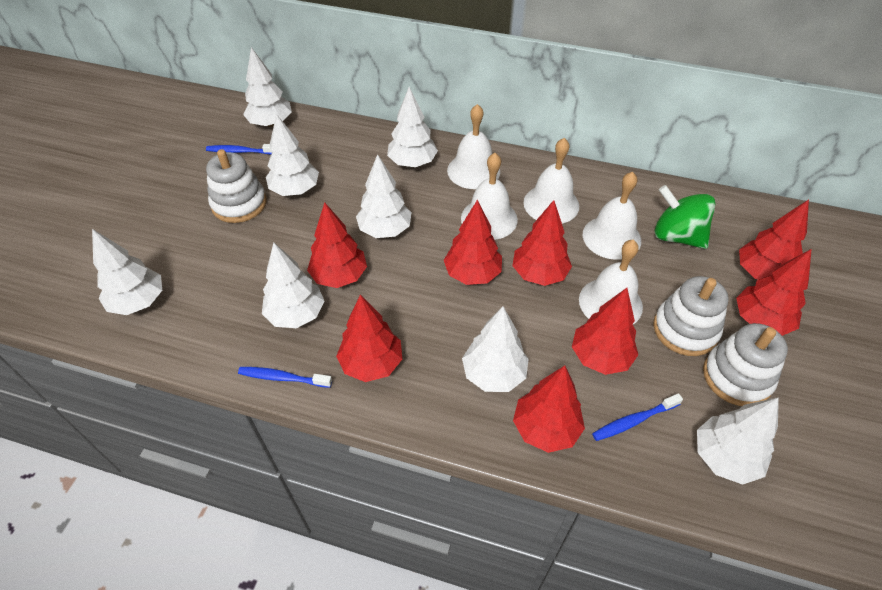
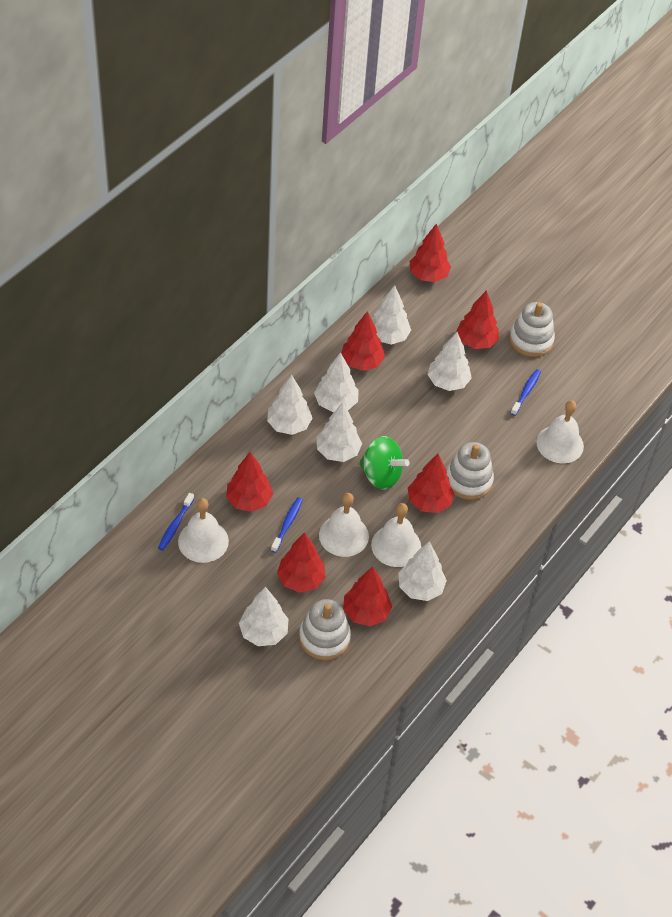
red tree: [307,202,367,288] [336,295,402,382] [444,199,502,285] [513,200,572,286] [513,366,585,453] [572,288,638,375] [736,249,812,336] [739,199,809,280] = 8 -> [226,452,273,512] [277,532,326,593] [341,311,385,371] [343,566,392,626] [408,454,454,513] [410,223,451,282] [456,290,499,349] = 7
white bell: [447,104,500,189] [461,153,518,240] [524,138,579,224] [579,240,643,325] [583,172,641,260] = 5 -> [178,498,229,563] [319,493,369,557] [371,503,421,567] [536,400,584,463] = 4
white tree: [92,229,162,315] [243,47,292,127] [262,243,324,328] [266,113,319,196] [356,154,412,238] [387,87,438,167] [462,306,528,392] [697,397,779,485] = 8 -> [239,587,289,646] [267,375,312,435] [314,352,359,412] [317,402,362,462] [371,285,411,345] [399,541,447,601] [427,332,472,391] = 7

